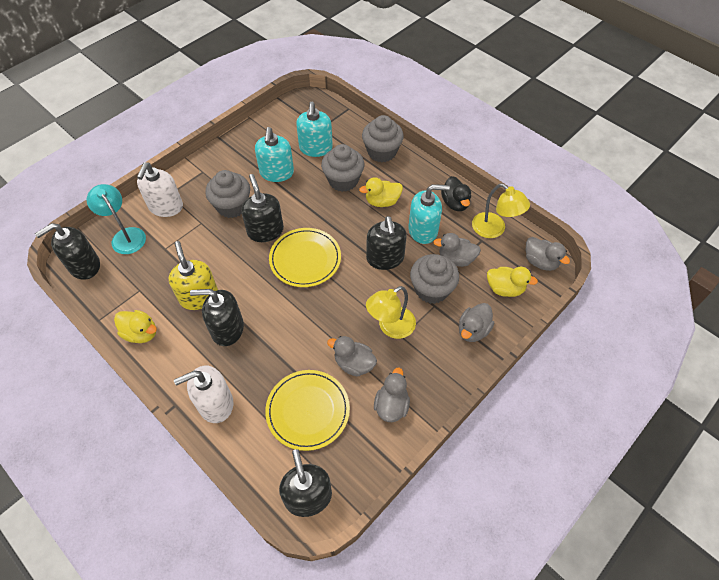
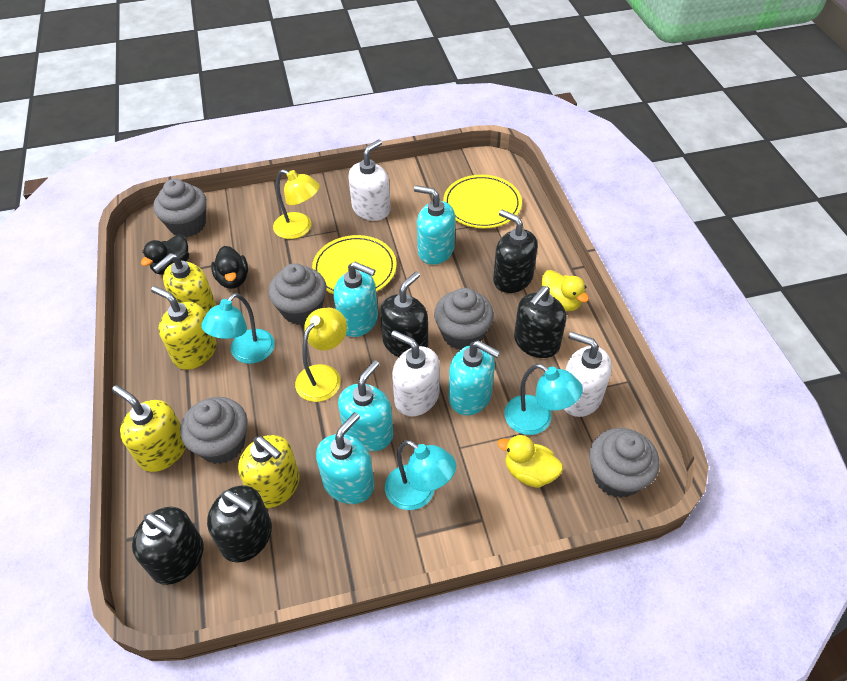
black duck: [441,176,471,211] = 1 -> [141,235,189,275] [211,246,248,289] = 2
grey cupcake: [205,170,250,218] [321,144,364,192] [362,115,404,162] [410,254,459,304] = 4 -> [153,179,207,237] [180,397,248,464] [269,263,327,325] [434,288,494,350] [589,428,659,498] = 5
grey duck: [327,336,377,377] [374,368,410,422] [434,233,481,267] [459,303,494,342] [526,237,570,271] = 5 -> none = 0
turquoise lamp: [87,184,146,254] = 1 -> [201,293,275,364] [385,440,456,510] [504,364,583,435] = 3
turquoise soap dispenser: [255,127,294,182] [296,102,333,157] [408,184,450,244] = 3 -> [316,412,374,504] [334,262,378,337] [338,360,393,451] [414,185,455,265] [449,340,500,415] = 5
white soap dispenser: [137,162,183,217] [174,366,233,423] = 2 -> [349,139,391,221] [391,330,440,416] [564,332,612,417] = 3
yellow duck: [114,310,157,343] [359,177,403,207] [487,267,538,297] = 3 -> [497,435,563,488] [541,270,589,311] = 2
yellow soap dispenser: [169,241,218,310] = 1 -> [112,385,186,472] [151,286,216,370] [153,253,217,314] [238,435,300,508] = 4

